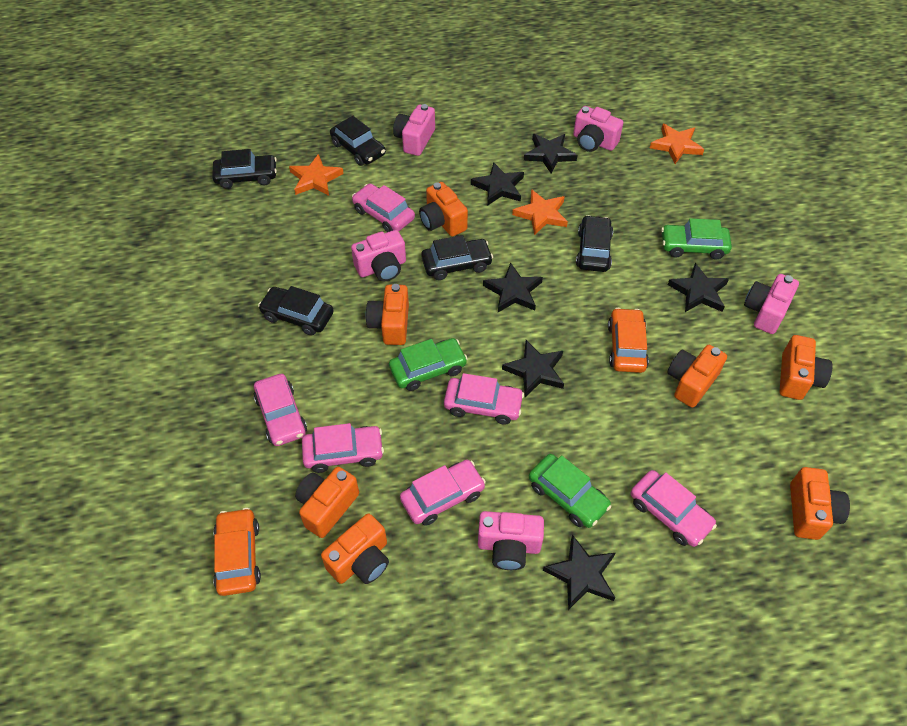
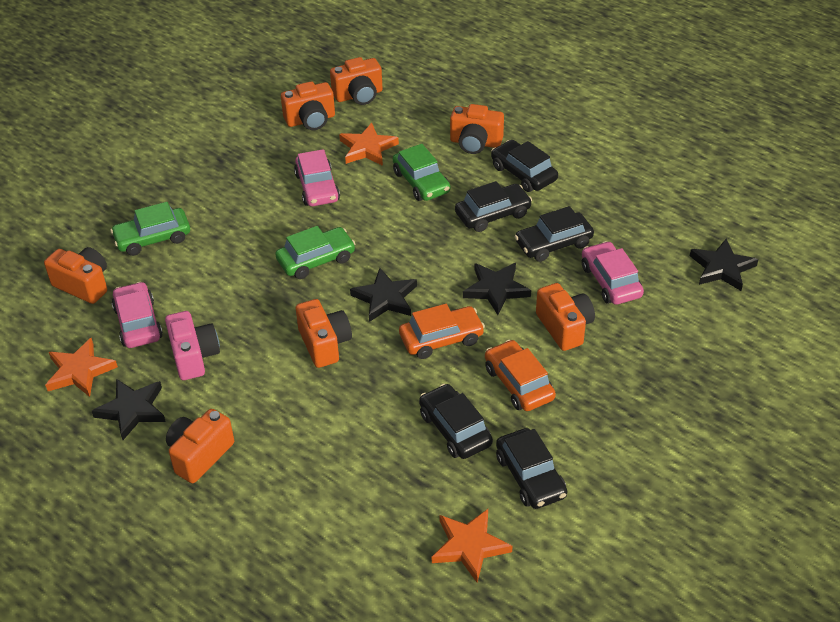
black star: [471,162,524,206] [483,263,543,312] [502,340,564,397] [524,134,577,174] [543,535,615,610] [668,263,729,312] = 6 -> [92,379,166,440] [350,268,417,322] [463,263,531,315] [690,239,758,291] = 4
pink camera: [351,230,406,281] [393,104,435,156] [478,511,544,570] [573,106,623,152] [744,274,799,334] = 5 -> [165,311,220,380] = 1
pink car: [253,374,307,446] [302,423,384,473] [352,183,415,232] [400,460,486,526] [444,373,524,425] [631,470,717,547] = 6 -> [112,282,163,348] [294,149,340,206] [582,241,644,305] = 3

